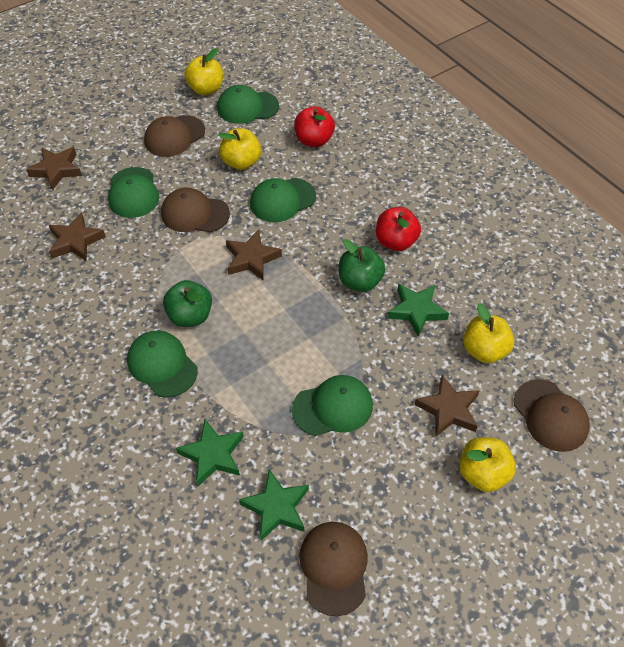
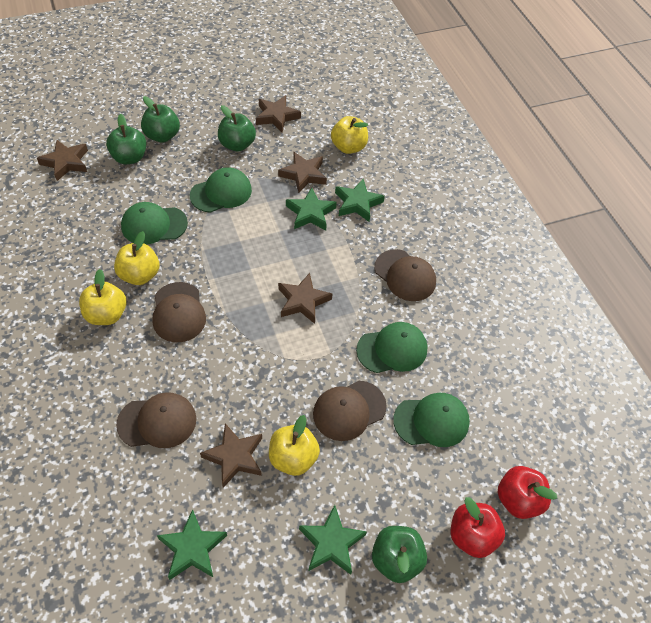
brown star: [26,147,82,190] [49,212,106,261] [226,230,282,280] [414,375,480,437] = 4 -> [37,140,88,181] [200,423,262,488] [256,95,301,133] [278,152,327,193] [278,273,332,324] = 5
green apple: [163,280,212,327] [339,239,385,292] = 2 -> [106,114,147,164] [141,96,180,142] [218,105,256,151] [372,526,427,583] = 4
green cap: [108,167,159,218] [127,330,198,397] [217,85,279,124] [250,178,316,222] [292,375,373,436] = 5 -> [121,202,188,245] [190,167,252,213] [356,322,427,373] [393,393,470,447] = 4
green star: [176,419,244,486] [239,469,309,541] [387,283,449,337] = 3 -> [157,509,227,580] [286,188,337,230] [299,505,367,575] [335,179,385,222] = 4

